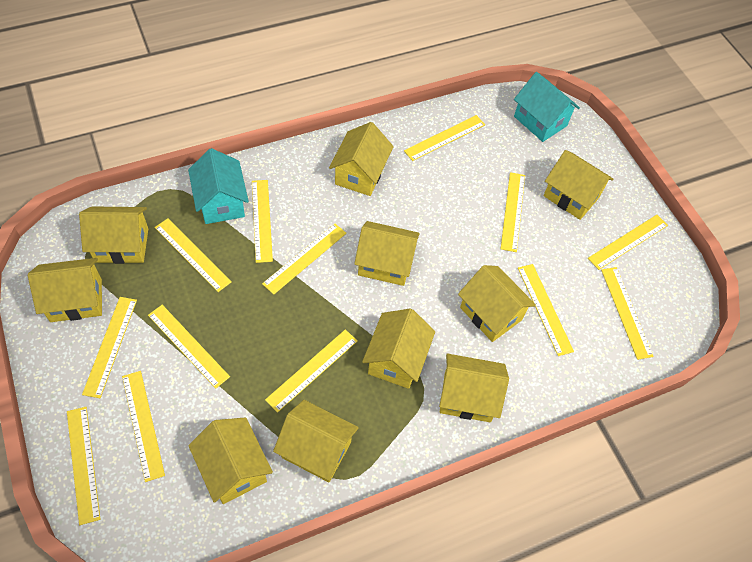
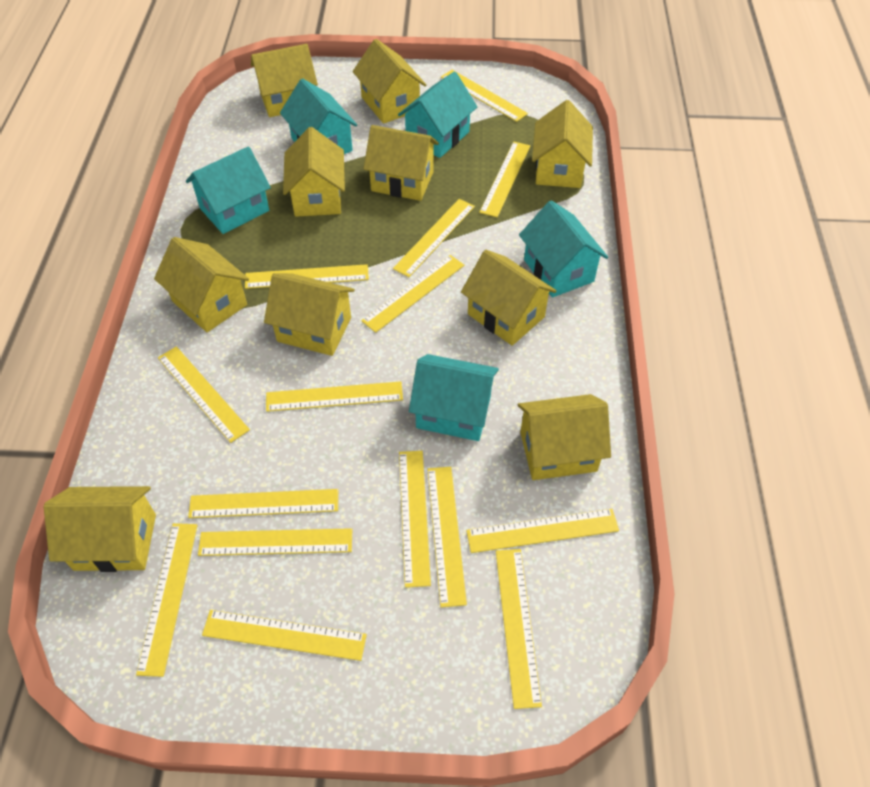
turquoise house: [188,148,249,224] [514,72,580,142] = 2 -> [186,146,271,234] [280,78,357,154] [398,71,477,158] [409,354,499,441] [519,200,608,298] = 5
yellow ruler: [67,407,101,525] [82,297,137,398] [122,371,165,482] [148,305,230,389] [154,218,231,292] [252,180,273,263] [262,224,347,295] [265,329,358,413] [404,115,485,161] [501,172,525,252] [518,264,574,356] [588,215,668,270] [601,267,654,360] = 13 -> [136,523,198,677] [158,346,250,443] [188,489,338,518] [198,528,352,556] [202,610,367,661] [245,264,369,289] [266,381,403,412] [361,255,464,333] [393,199,475,277] [399,451,431,588] [427,467,467,608] [441,70,528,122] [466,509,619,553] [479,141,530,217] [496,549,542,709] = 15

